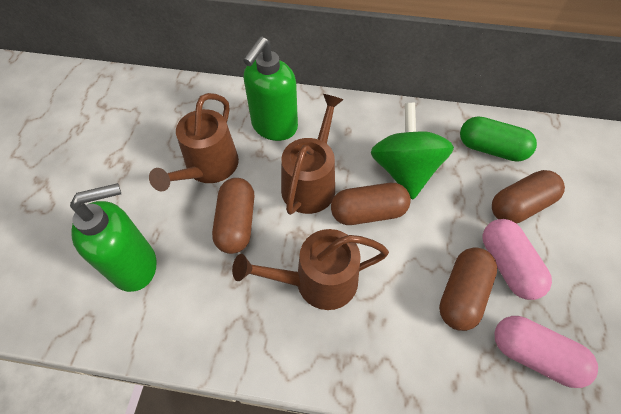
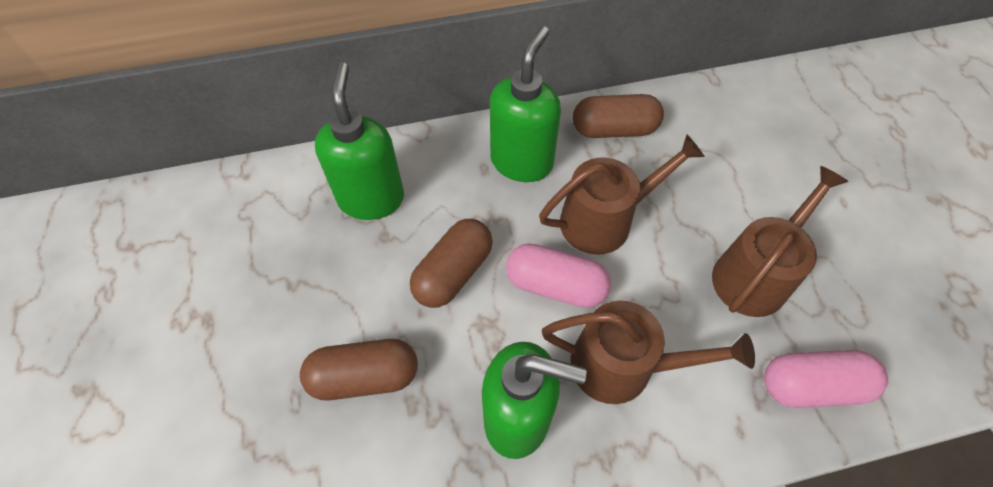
brown capsule: [212,178,254,254] [331,183,411,225] [439,248,497,331] [492,170,565,224] = 4 -> [300,339,418,401] [410,219,493,308] [573,94,664,138] = 3
green capsule: [460,116,537,162] = 1 -> none = 0
green soap dispenser: [70,183,157,292] [243,37,298,141] = 2 -> [315,62,404,220] [482,342,587,459] [490,26,561,182] = 3
green spinning top: [371,103,454,199] = 1 -> none = 0

